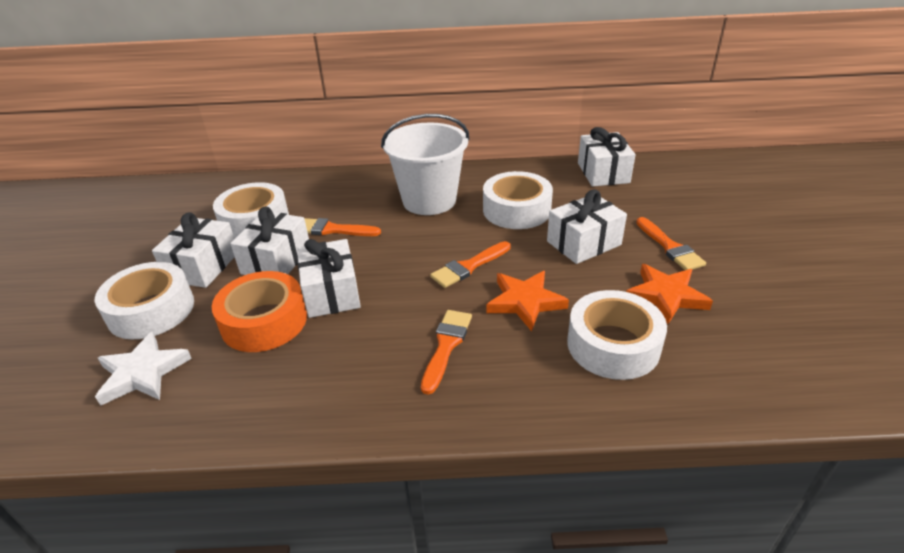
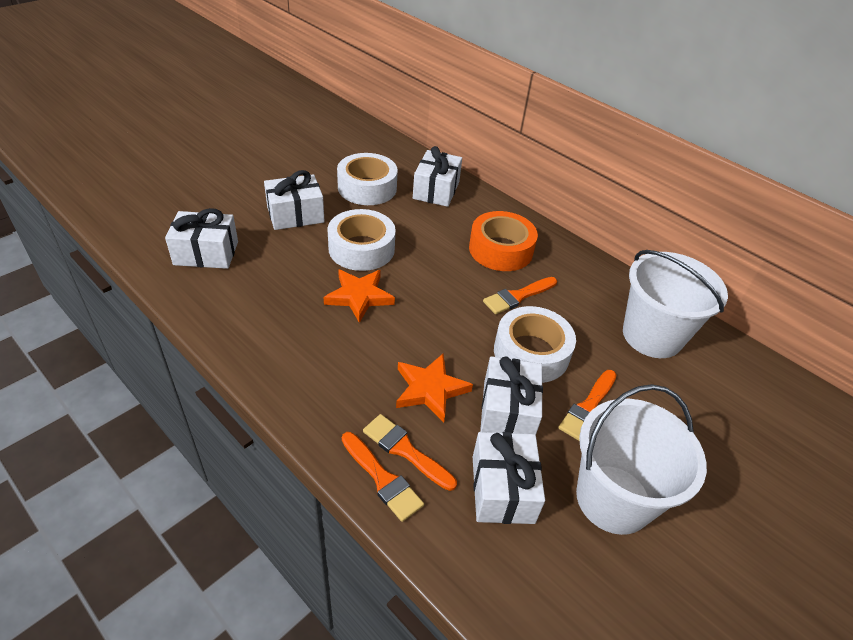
white bucket: [381,114,470,215] = 1 -> [576,384,707,535] [623,250,728,358] = 2
white star: [95,332,192,406] = 1 -> none = 0
white tape: [95,262,194,340] [213,182,289,239] [483,171,553,229] [567,290,667,380] = 4 -> [327,209,396,271] [337,153,398,205] [494,306,576,383] = 3

